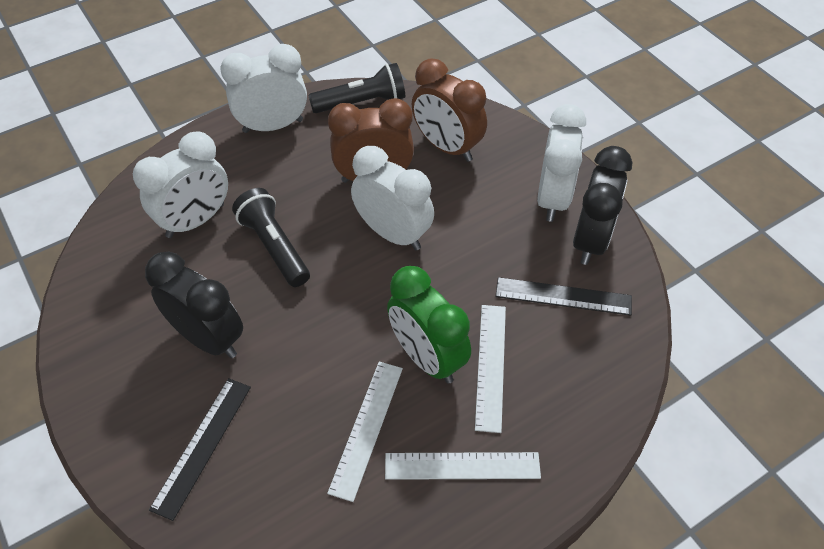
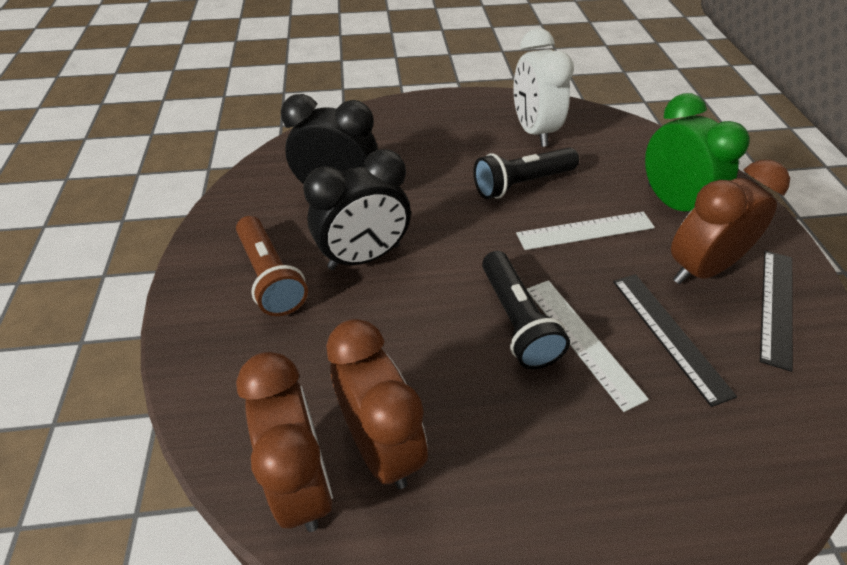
brown clock: [328,98,414,183] [412,58,487,162] = 2 -> [236,352,333,532] [326,319,428,489] [671,160,790,284] = 3
brown flashlight: none = 0 -> [236,216,308,316] = 1
white clock: [133,132,228,238] [221,44,307,133] [351,146,434,250] [537,104,586,222] = 4 -> [513,28,574,147] = 1
white ruler: [327,362,403,502] [385,452,541,480] [475,305,506,433] = 3 -> [516,212,655,250] [527,280,649,412] = 2

